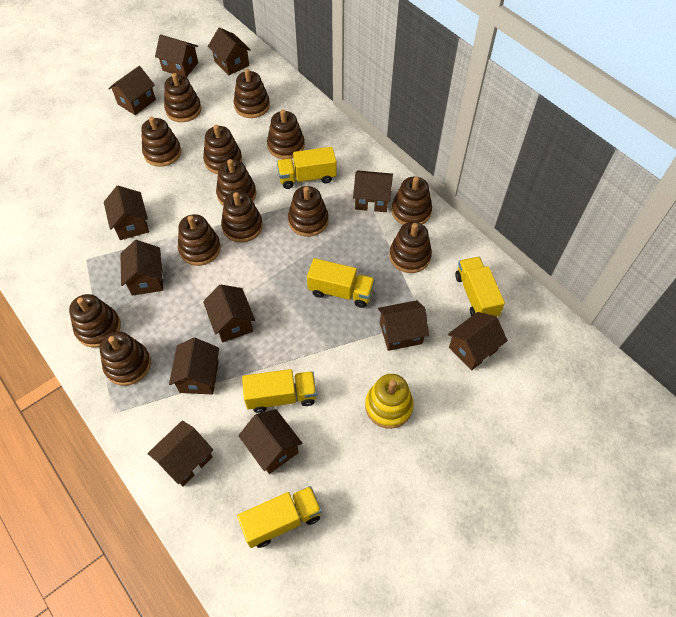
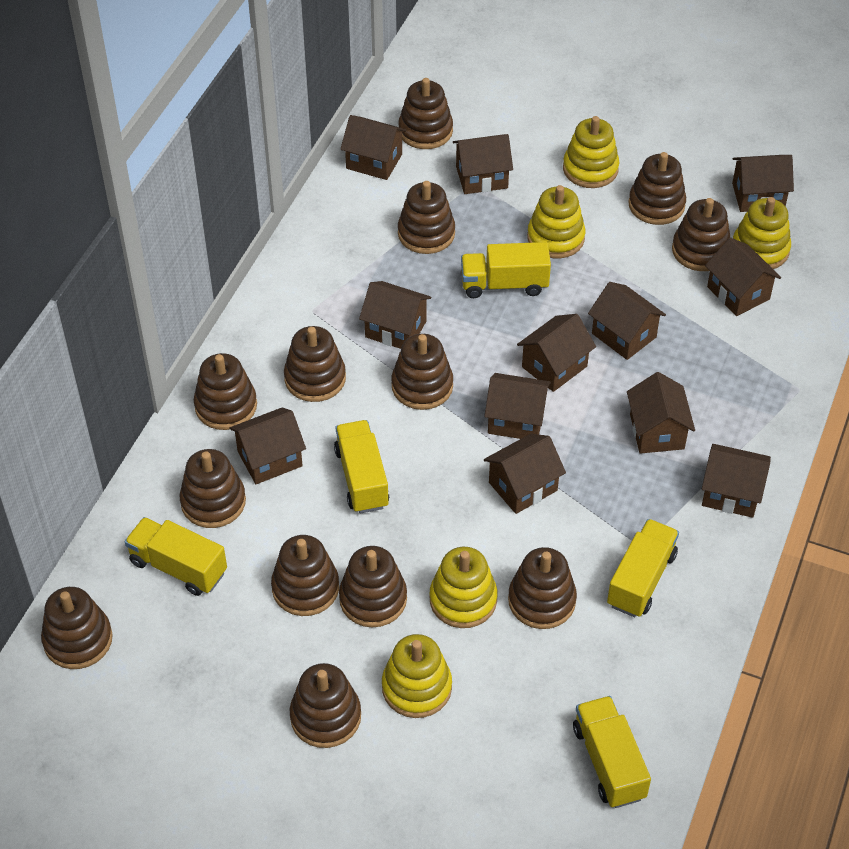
yellow stacking toy: [365,374,414,429] = 1 -> [382,634,452,718] [430,547,498,628] [527,185,586,258] [563,116,619,188] [733,197,791,269] = 5

